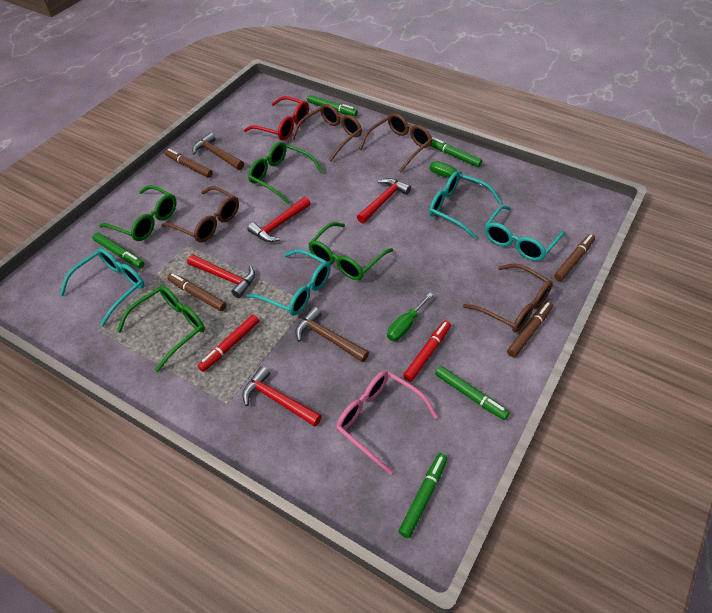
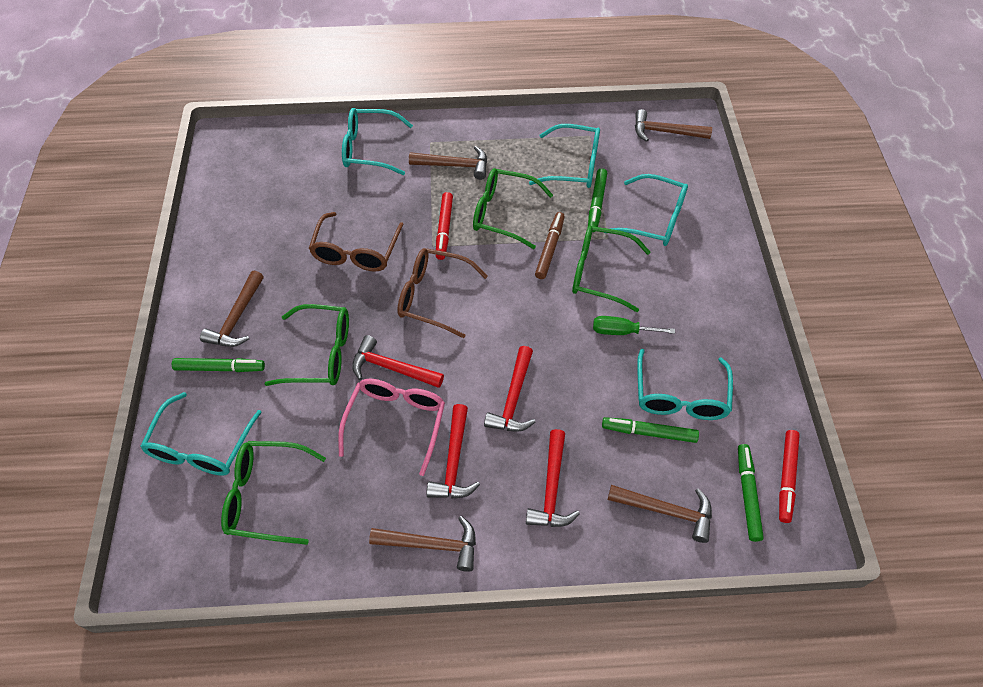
brown glasses: [161,186,239,242] [292,104,362,161] [359,113,432,172] [463,264,553,332] = 4 -> [309,212,404,272] [397,248,488,338] = 2
brown hammer: [192,132,244,170] [295,307,369,362] = 2 -> [200,271,264,347] [369,516,476,572] [409,146,487,180] [608,485,712,543] [635,109,712,142] = 5
brown marker: [165,149,213,178] [167,273,226,311] [507,301,553,357] [554,234,595,281] = 4 -> [535,212,565,279] = 1
green marker: [93,233,144,268] [307,95,358,117] [399,453,448,538] [430,137,482,167] [435,366,510,420] = 5 -> [172,358,265,372] [588,168,607,232] [602,417,699,443] [738,444,764,542] = 4
green screwdriver: [387,293,433,341] [430,161,483,186] = 2 -> [593,316,675,335] = 1
red glasses: [244,96,309,141] = 1 -> none = 0
turquoise glasses: [60,248,145,327] [247,249,331,316] [429,171,502,239] [485,205,564,261] = 4 -> [140,392,262,476] [342,108,413,175] [529,124,600,188] [604,174,688,246] [637,349,733,420] = 5

